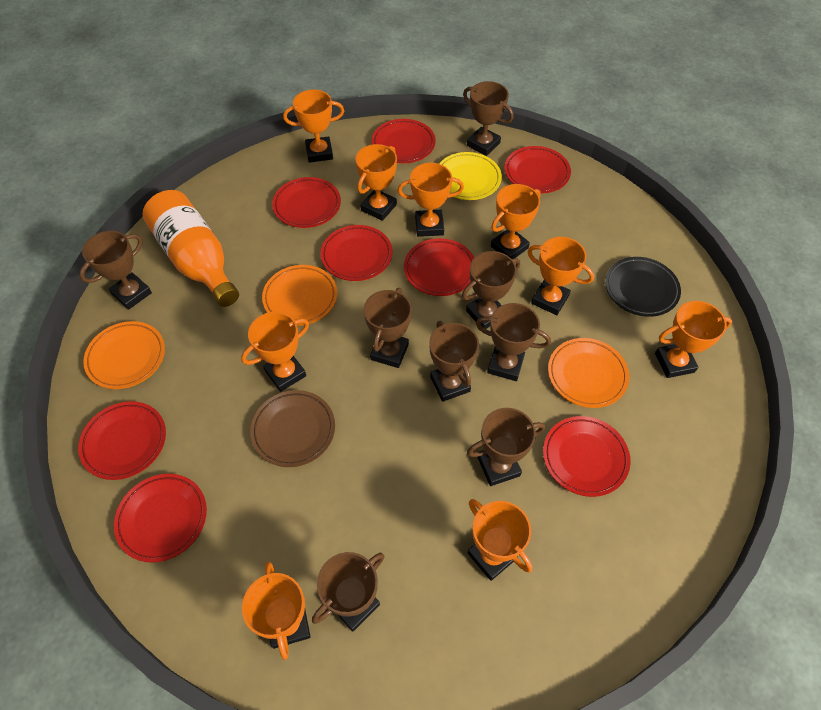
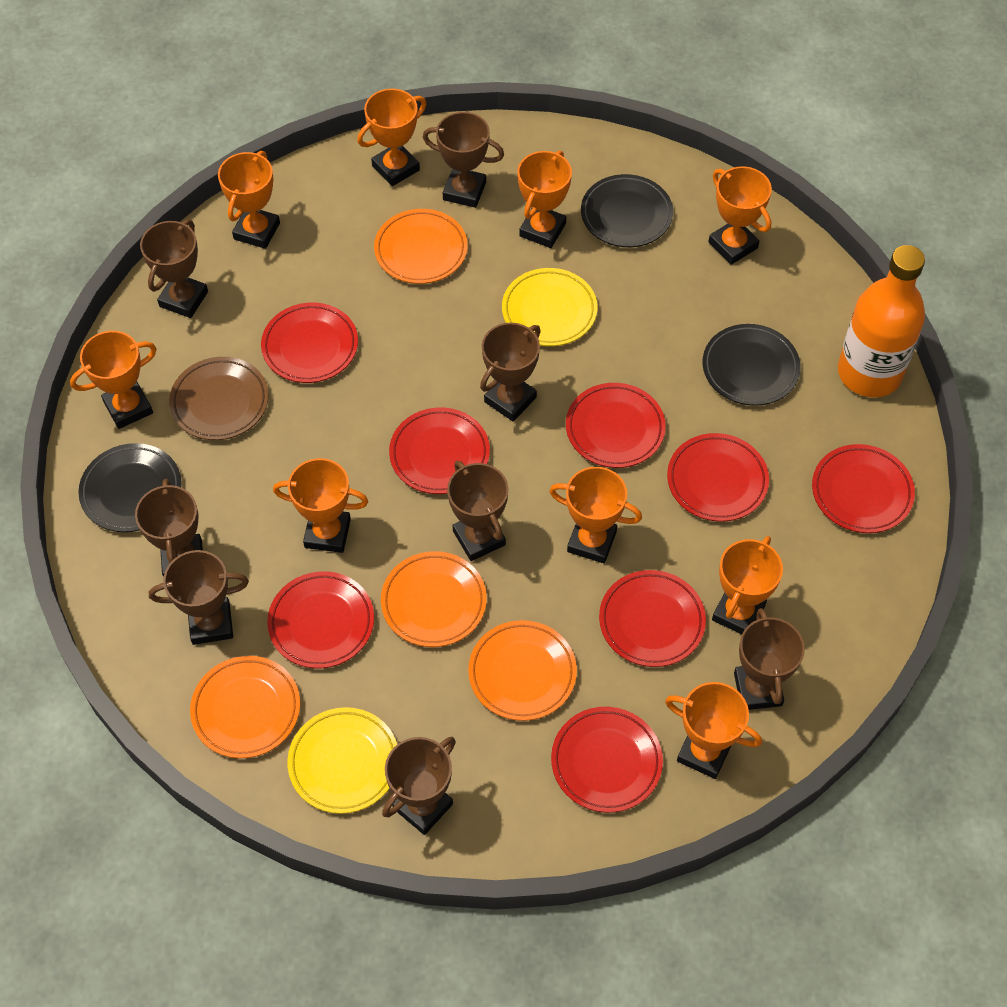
black plate: [605,257,681,317] = 1 -> [78,443,181,532] [581,174,673,247] [703,324,801,406] = 3
orange plate: [83,321,165,389] [262,265,337,326] [548,338,629,408] = 3 -> [190,656,300,758] [374,209,468,284] [381,551,487,647] [468,620,577,721] = 4
yellow plate: [439,152,502,200] = 1 -> [287,707,397,814] [502,268,597,346] = 2

